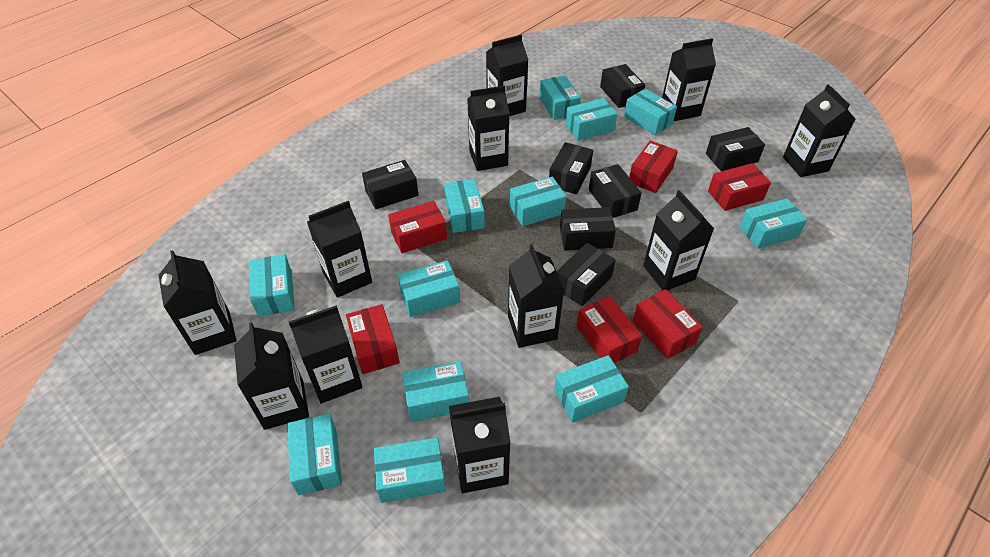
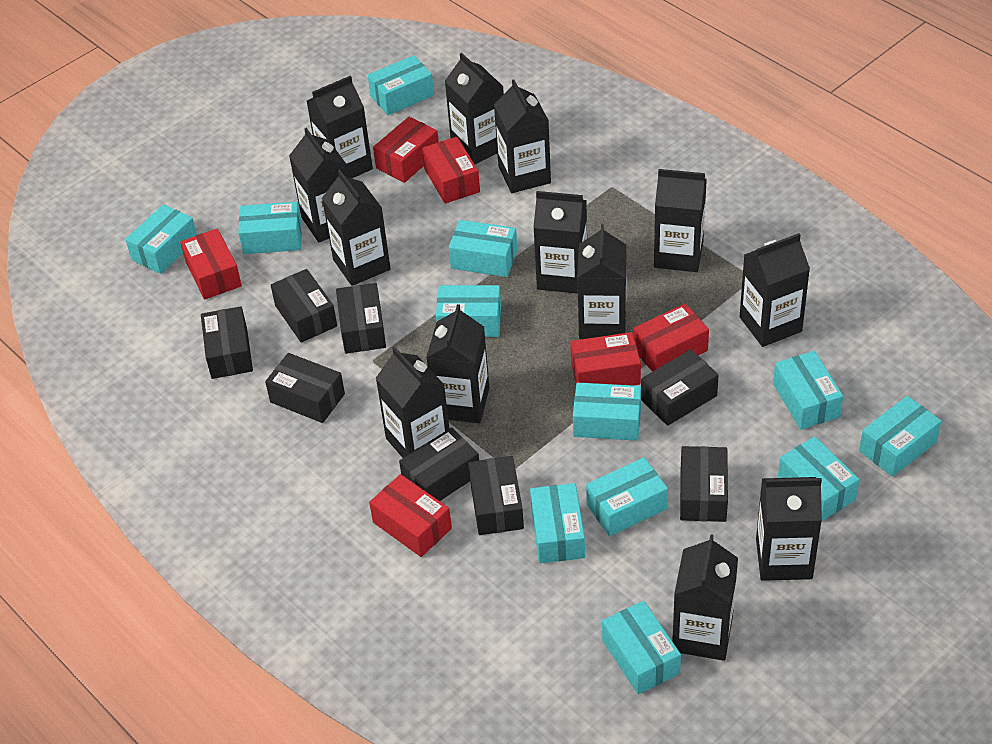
black box: [362,160,418,209] [549,142,593,194] [556,243,616,306] [560,207,616,251] [589,164,642,218] [600,64,645,108] [706,127,765,171] = 7 -> [201,306,253,379] [265,353,345,423] [271,269,337,343] [336,283,386,354] [399,427,479,501] [468,456,524,535] [641,349,719,426] [680,446,728,522] = 8
black carton: [159,250,237,355] [234,322,309,430] [289,305,363,403] [307,201,372,298] [449,397,510,493] [467,85,510,171] [486,35,528,116] [508,244,564,348] [643,190,714,290] [662,38,716,121] [783,84,855,177] = 11 -> [289,128,349,242] [307,76,373,178] [322,170,391,286] [376,347,449,458] [426,304,489,423] [445,53,504,164] [494,80,551,193] [533,191,587,294] [577,224,626,339] [654,169,707,272] [672,534,738,661] [740,233,810,347] [756,477,822,581] = 13

